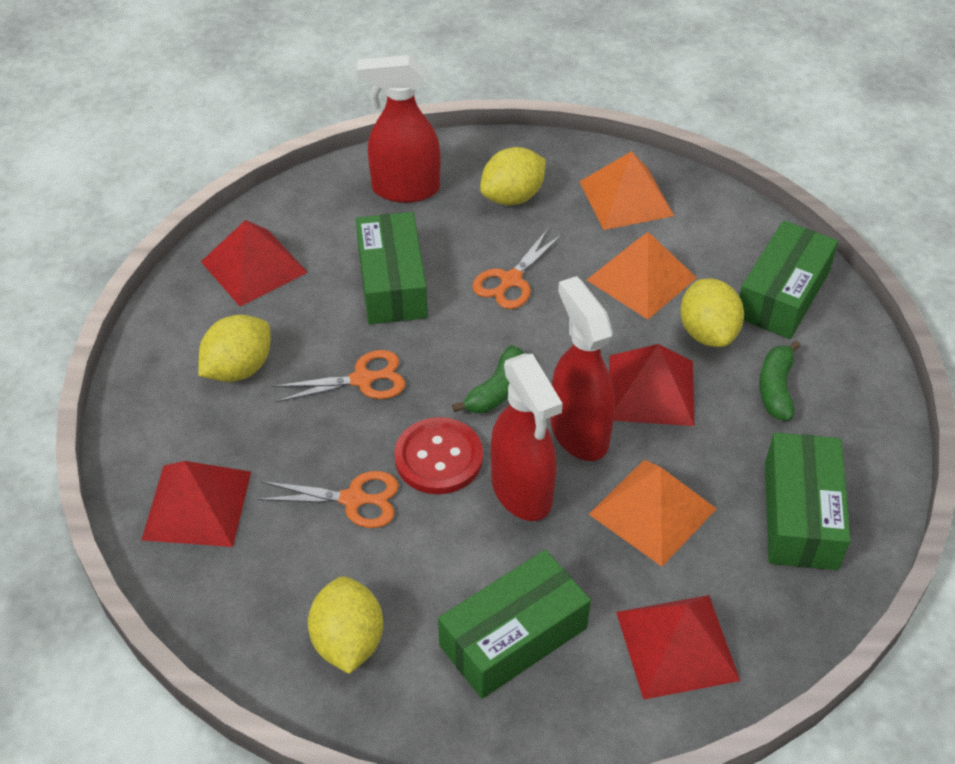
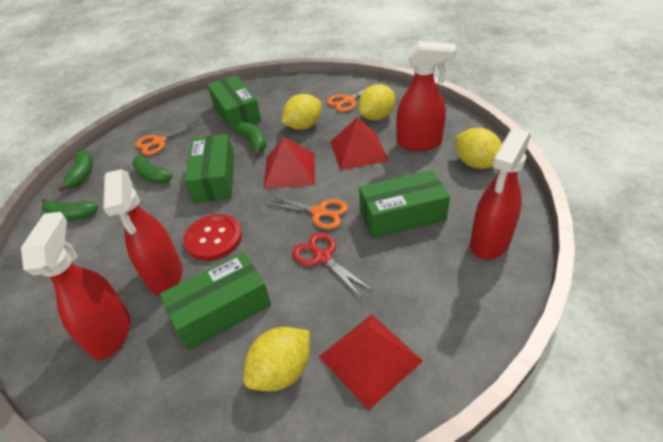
green banana: [452,345,524,413] [759,341,801,421] = 2 -> [41,198,98,220] [58,150,93,192] [132,152,172,184] [235,122,266,156] = 4
orange pyramid: [579,151,674,230] [587,232,697,319] [589,460,717,566] = 3 -> none = 0
red pyramid: [141,461,251,547] [201,220,308,307] [609,344,694,426] [616,595,740,700] = 4 -> [263,137,315,189] [319,314,422,410] [330,117,389,170] = 3
red scissors: none = 0 -> [292,233,373,298] = 1
red spray bottle: [357,55,440,203] [491,354,563,521] [550,276,615,461] = 3 -> [21,212,130,360] [103,169,182,296] [396,41,456,151] [470,128,531,260] = 4

